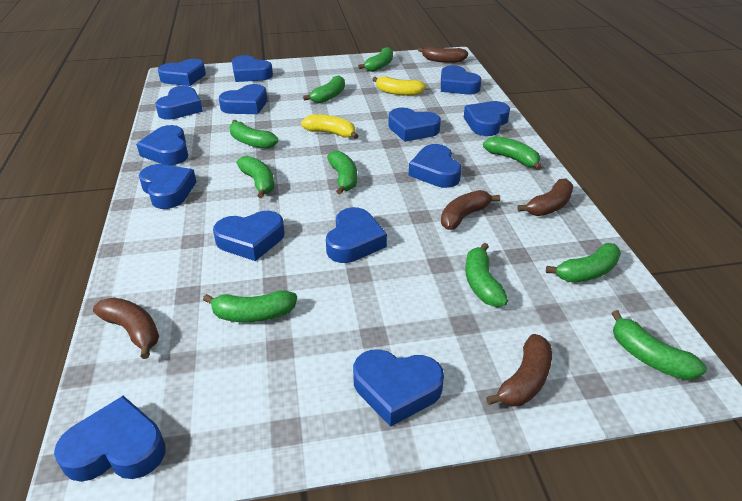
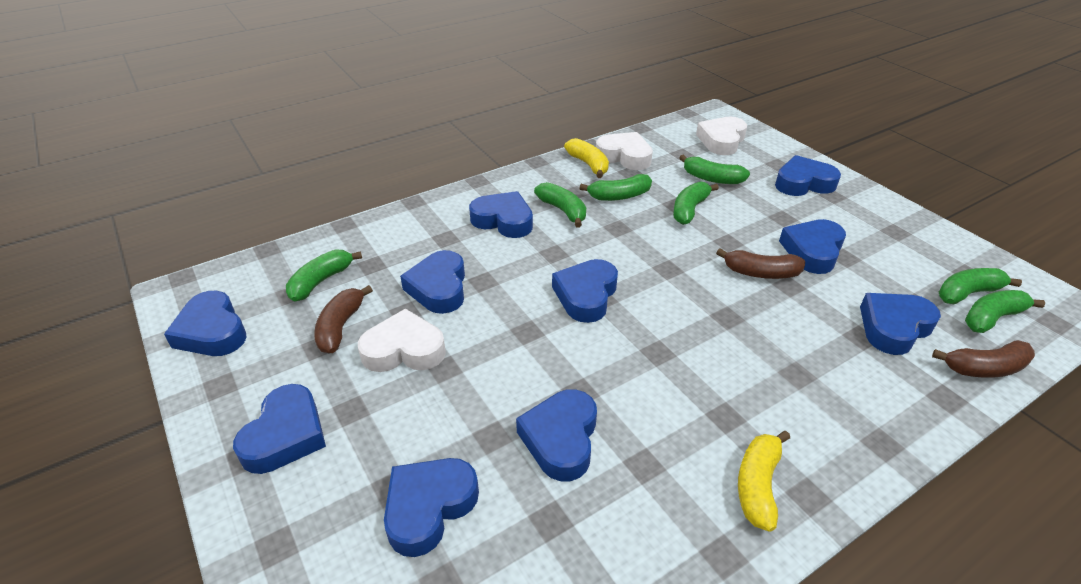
blue heart: [54,396,165,482] [136,125,188,165] [139,164,196,209] [155,86,203,120] [158,59,206,86] [213,211,285,261] [219,84,267,114] [232,55,273,82] [326,207,387,263] [353,349,444,427] [388,108,441,142] [409,144,462,188] [441,65,482,94] [464,101,510,136] = 14 -> [164,291,247,356] [233,384,326,474] [384,458,479,557] [400,250,465,314] [469,191,533,238] [516,389,597,481] [552,259,618,323] [775,155,841,196] [779,219,846,274] [860,293,941,355] = 10
brown banana: [93,297,159,359] [418,46,468,63] [441,190,500,230] [486,334,552,407] [518,178,574,216] = 5 -> [314,285,373,353] [716,248,805,279] [932,340,1035,378] = 3
green banana: [203,290,297,322] [230,120,278,149] [236,156,274,198] [303,75,345,103] [327,151,357,195] [358,47,393,72] [465,243,508,307] [483,136,542,170] [546,243,621,282] [612,310,707,380] = 10 -> [286,249,362,301] [534,182,586,227] [579,174,652,201] [673,182,719,225] [679,155,750,184] [939,268,1022,305] [965,290,1045,333] = 7
white heart: none = 0 -> [358,308,446,372] [596,132,653,170] [696,117,747,155] = 3

